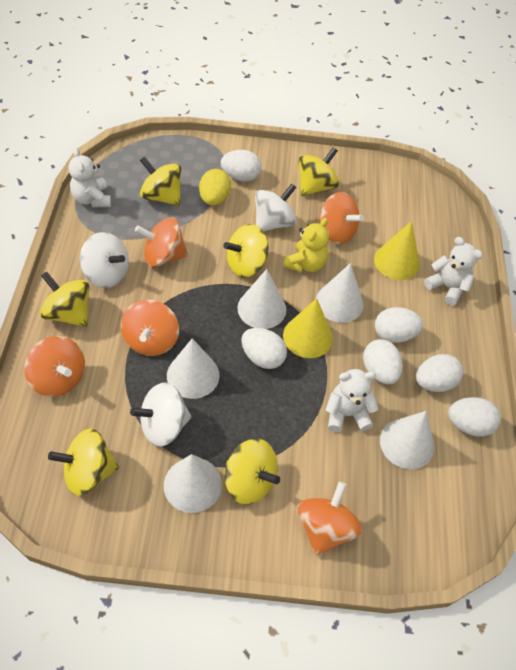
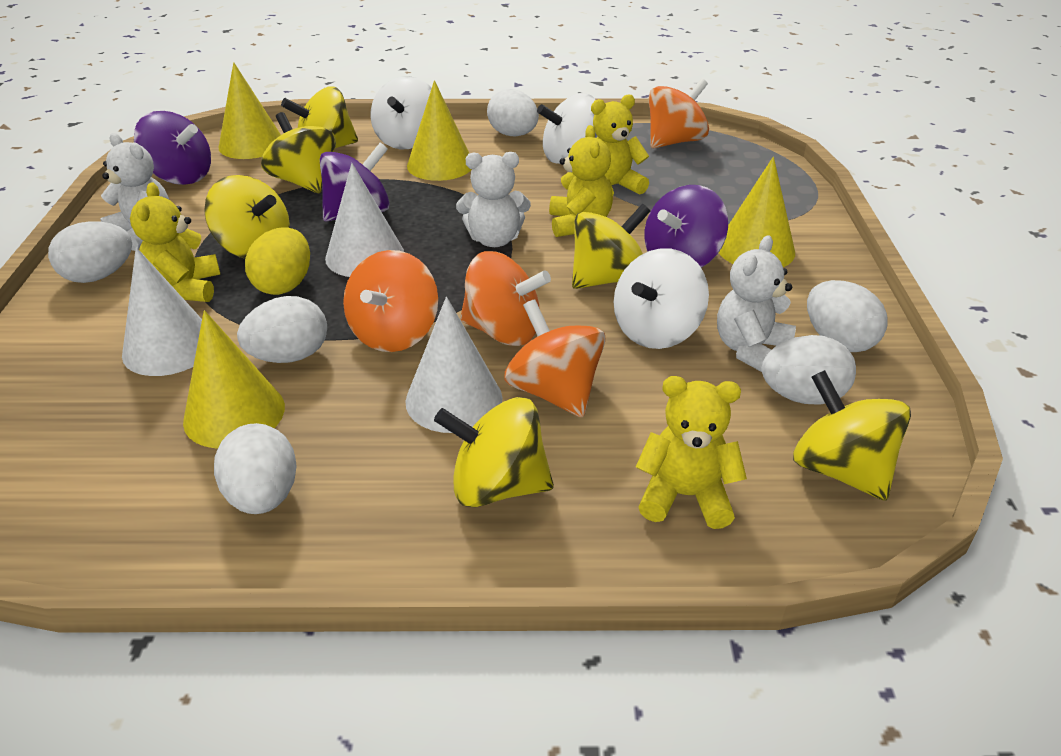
orange spinning top: [25,336,85,397] [121,300,179,356] [135,217,188,267] [297,482,362,556] [318,192,364,244] = 5 -> [343,250,438,352] [460,251,551,346] [504,299,606,418] [649,78,709,148] = 4
purple spinning top: none = 0 -> [134,111,211,185] [320,142,390,221] [645,185,728,268] = 3
white cone: [164,454,222,513] [167,338,220,399] [237,269,286,329] [316,263,364,323] [380,411,434,469] = 5 -> [122,247,202,376] [325,163,404,277] [405,297,502,433] = 3
yellow cone: [283,298,333,358] [374,221,420,280] = 2 -> [183,310,285,448] [218,62,281,159] [407,81,472,181] [719,157,795,267] = 4
yellow teddy bear: [283,218,329,272] = 1 -> [130,183,220,302] [549,125,613,237] [591,94,649,195] [636,376,747,529] = 4

